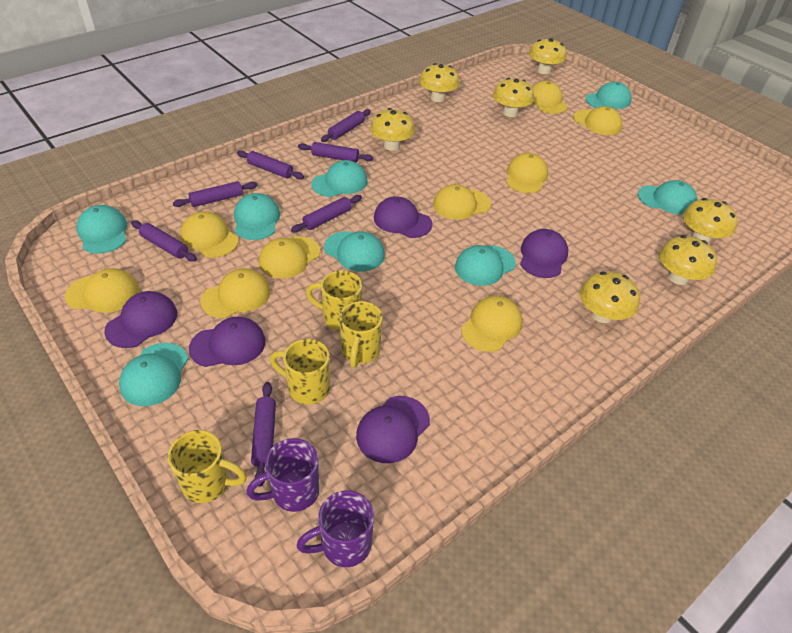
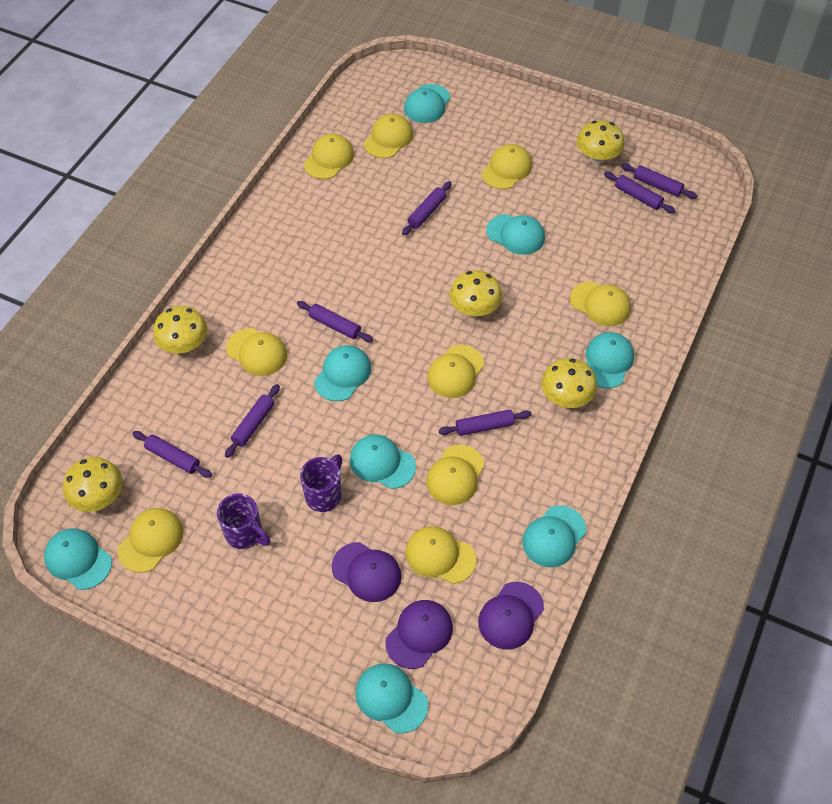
purple cap: [104,291,177,348] [189,317,265,367] [356,396,430,463] [374,196,433,238] [520,229,568,278] = 5 -> [332,542,401,602] [385,600,453,669] [478,582,544,650] = 3
yellow mug: [168,430,247,503] [270,339,330,405] [306,271,362,331] [339,301,383,368] = 4 -> none = 0
yellow mushroom: [370,108,415,151] [419,63,460,102] [493,78,534,117] [529,38,567,74] [580,271,640,323] [659,235,717,285] [683,198,738,243] = 7 -> [63,457,123,512] [153,306,208,353] [449,270,502,317] [541,358,597,408] [577,120,625,164] = 5

